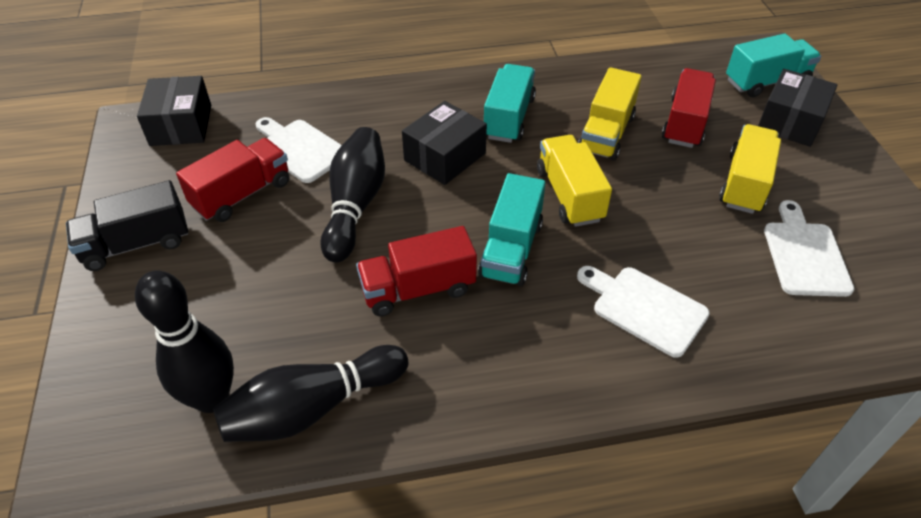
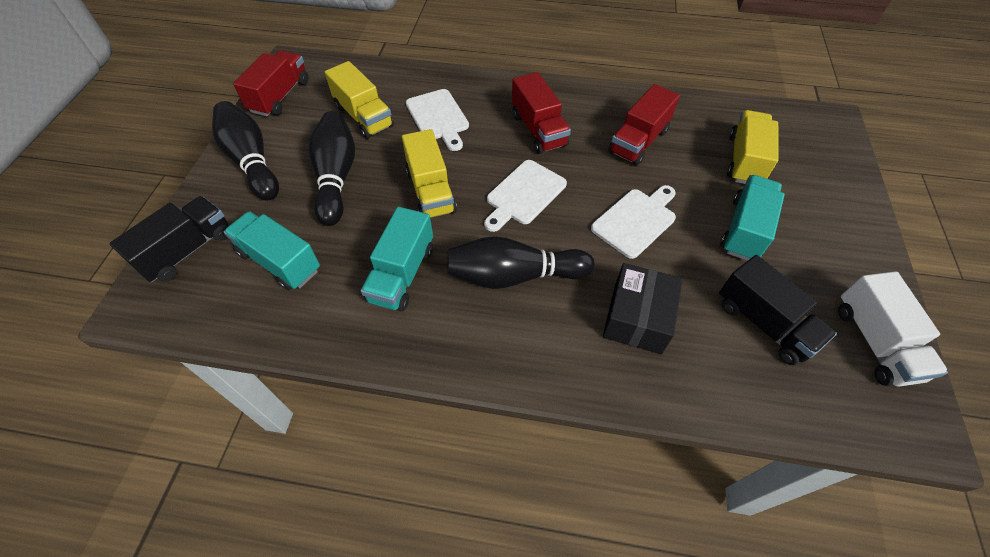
black box: [137,76,211,146] [402,101,487,185] [758,69,838,147] = 3 -> [603,263,683,354] = 1
black truck: [66,180,188,271] = 1 -> [109,196,228,282] [719,255,837,365] = 2
white truck: none = 0 -> [838,271,948,387] = 1

